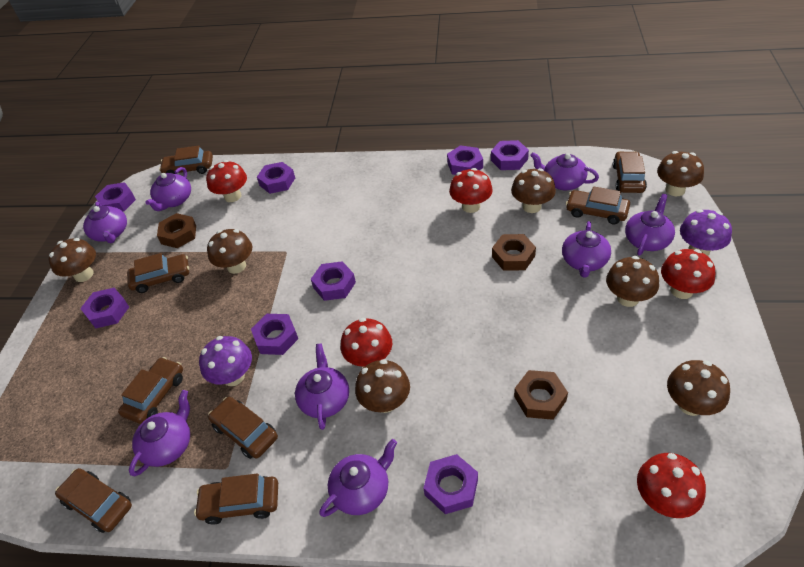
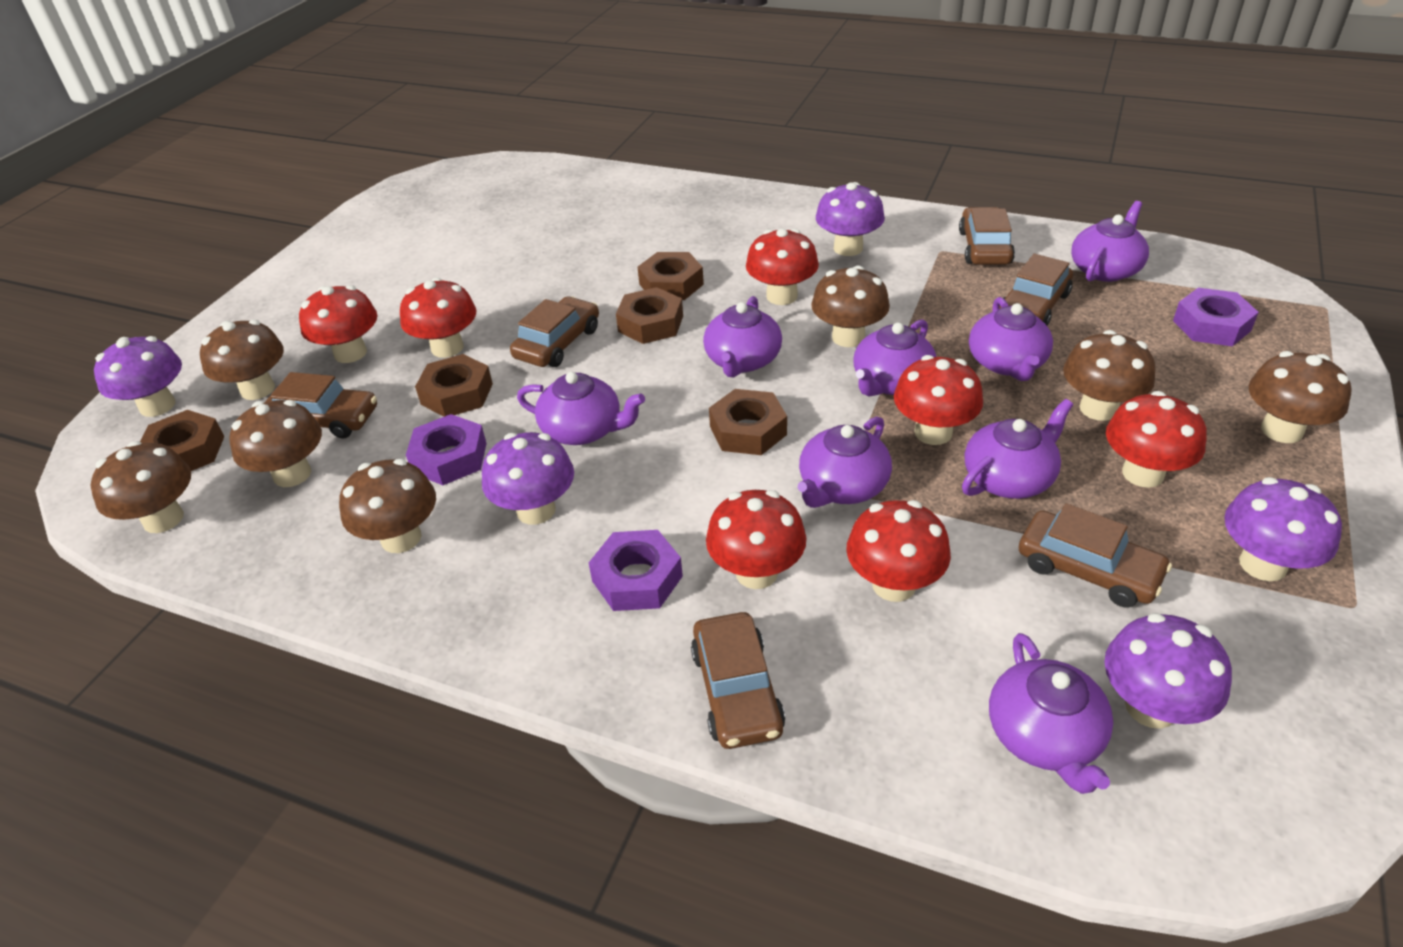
brown car: [55,468,132,533] [118,357,183,424] [127,253,189,293] [159,145,213,174] [194,473,278,525] [208,397,278,459] [566,186,630,225] [613,151,647,193] = 8 -> [265,372,377,438] [510,297,599,367] [691,612,785,749] [959,207,1015,265] [999,254,1073,325] [1019,503,1172,607] = 6
brown nut: [157,213,196,248] [492,234,536,271] [514,370,568,420] = 3 -> [140,410,225,471] [415,354,493,417] [616,287,683,344] [637,252,704,300] [709,389,787,455] = 5
purple mushroom: [199,336,252,386] [680,209,732,256] = 2 -> [94,336,182,417] [482,432,574,525] [816,182,885,256] [1104,613,1232,729] [1224,477,1342,581] = 5
purple nut: [80,288,129,328] [95,182,136,212] [251,314,298,355] [257,162,295,194] [311,261,356,301] [424,454,478,514] [447,145,483,175] [491,140,529,170] = 8 -> [406,414,487,485] [589,530,683,611] [1173,288,1259,346] = 3
red mushroom: [206,160,247,202] [341,318,392,368] [449,168,493,213] [637,453,706,518] [661,249,715,299] = 5 -> [299,285,378,363] [400,277,476,358] [706,490,806,589] [746,229,819,305] [846,500,951,602] [894,355,983,445] [1106,391,1207,488] = 7

